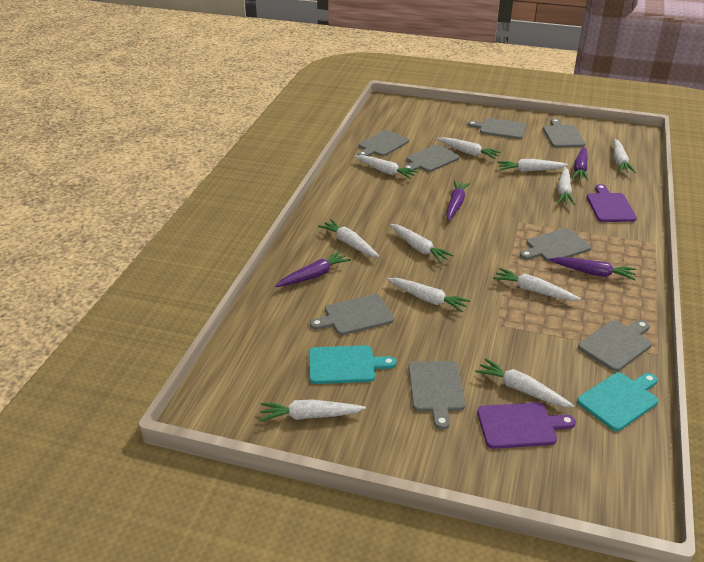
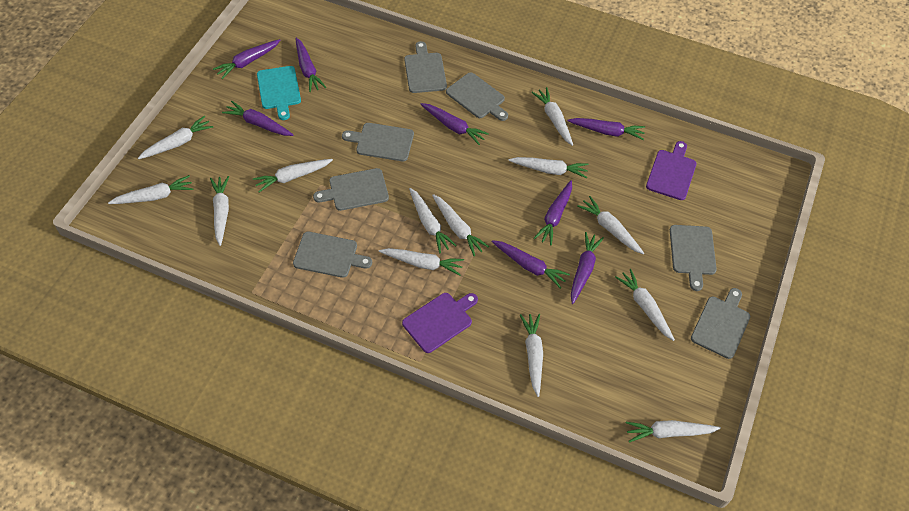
grey cutting board: [310,294,394,335] [358,130,409,156] [403,145,460,172] [408,361,465,430] [467,118,526,139] [520,228,591,263] [543,118,586,148] [578,320,652,371] = 8 -> [293,232,372,278] [313,168,389,211] [342,123,414,161] [404,41,447,93] [446,72,508,121] [670,225,717,291] [691,288,750,359] = 7
purple carrot: [275,251,351,287] [446,181,470,221] [549,257,636,280] [572,146,589,181] = 4 -> [213,39,281,79] [222,101,294,136] [295,38,326,92] [421,103,489,145] [492,240,570,289] [533,180,572,245] [567,118,645,140] [571,232,604,304] = 8
turquoise cutting board: [309,345,396,384] [577,373,658,431] = 2 -> [257,66,301,120] = 1
white carrot: [260,399,366,422] [318,219,380,257] [354,155,418,179] [387,278,471,313] [390,224,454,263] [437,137,501,159] [475,358,574,407] [493,268,581,300] [497,159,569,172] [557,167,575,205] [614,139,636,173] = 11 -> [108,175,193,204] [138,116,213,159] [210,176,229,246] [253,159,333,192] [379,248,464,276] [409,188,457,253] [432,194,489,256] [508,157,588,178] [520,314,543,397] [531,87,573,146] [577,196,644,254] [615,269,675,341] [626,420,721,443] = 13

